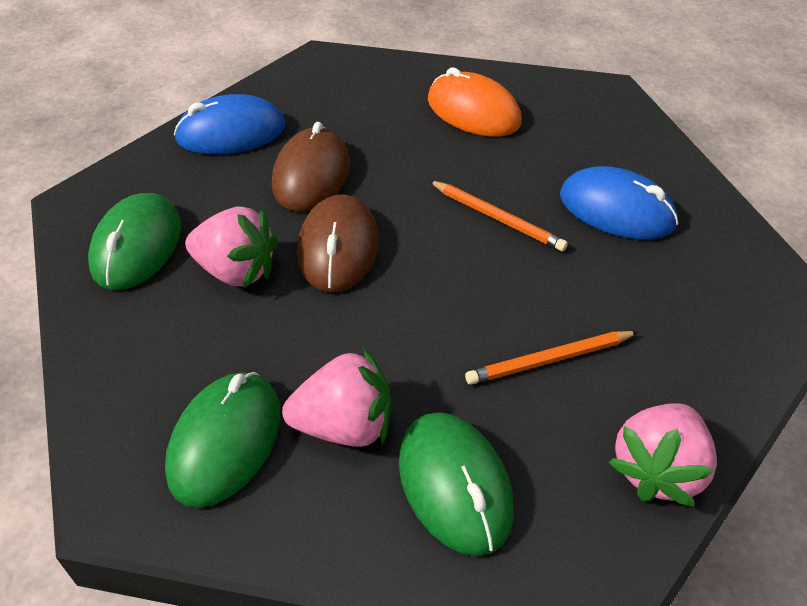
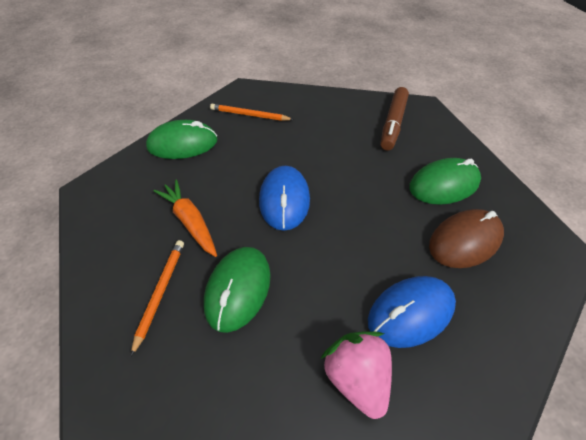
brown marker: none = 0 -> [381,87,409,151] = 1
brown mouse: [272,122,350,212] [297,194,379,292] = 2 -> [429,209,504,268] = 1
orange carrot: none = 0 -> [153,179,217,257] = 1
orange mouse: [428,67,522,137] = 1 -> none = 0
pink strawberry: [185,207,278,289] [282,347,391,447] [608,403,717,507] = 3 -> [321,331,392,419] = 1

